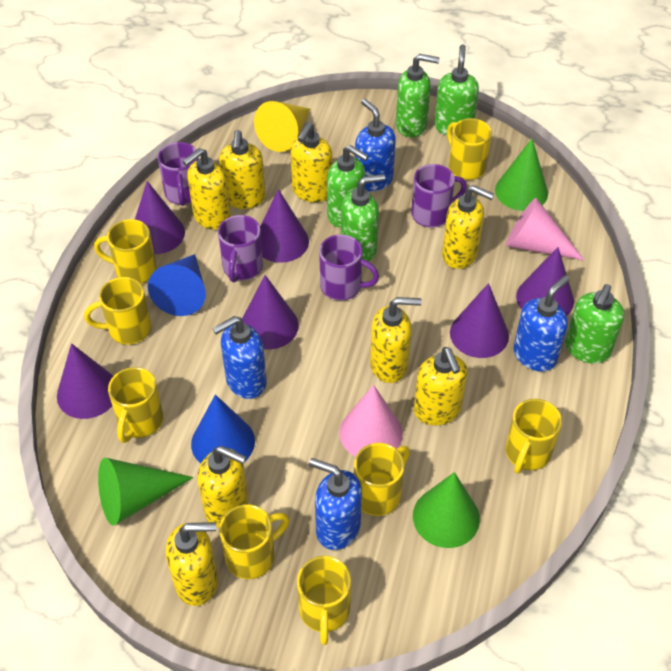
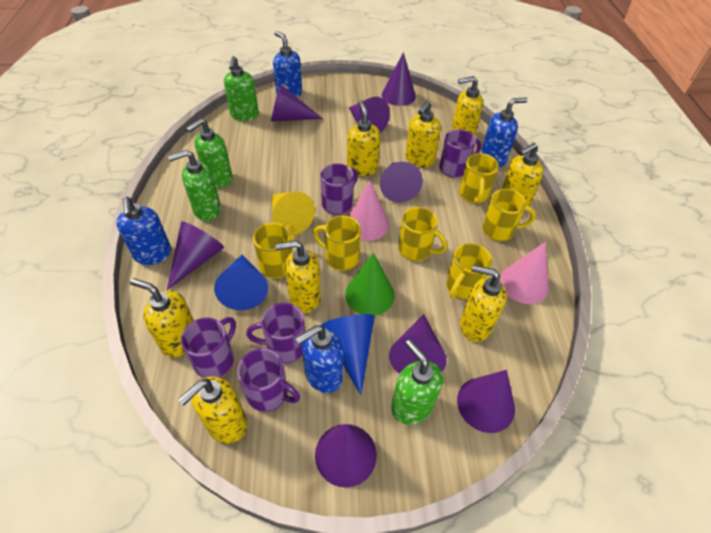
green cone: [98,458,193,526] [413,472,480,548] [495,139,548,211] = 3 -> [345,253,395,316] = 1
green soap dispenser: [327,145,369,228] [341,174,385,261] [396,54,439,137] [434,44,479,135] [565,284,624,364] = 5 -> [168,150,221,222] [186,118,233,188] [224,56,259,121] [391,339,443,425] = 4
purple cone: [57,343,113,419] [135,181,185,254] [242,275,299,350] [260,189,309,263] [450,283,509,358] [516,247,574,316] = 6 -> [167,221,224,290] [271,85,323,122] [315,424,377,488] [349,97,390,133] [380,162,423,203] [382,52,416,106] [389,314,447,374] [457,370,515,433] = 8
purple mug: [158,142,198,206] [218,215,263,282] [319,234,379,300] [411,164,467,227] = 4 -> [181,317,236,378] [237,348,300,412] [246,303,305,363] [320,163,358,215] [439,129,482,178] = 5
yellow mug: [84,277,151,345] [94,219,157,284] [108,367,163,443] [219,504,289,579] [297,556,351,645] [354,443,410,516] [447,118,492,180] [506,399,562,474] = 8 -> [253,223,295,278] [313,216,361,271] [398,207,447,261] [446,243,492,300] [459,153,499,204] [482,189,536,241] = 6

